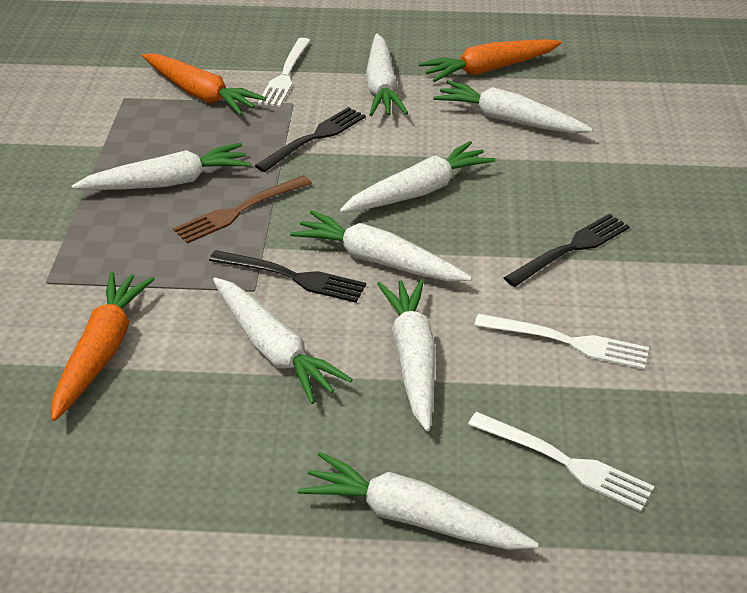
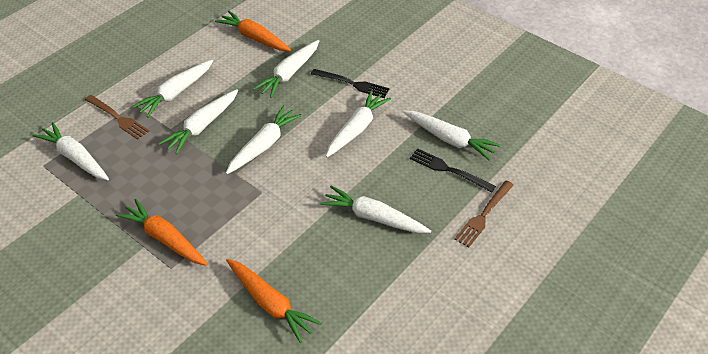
black fork: [209,250,366,303] [255,107,366,172] [504,214,630,287] = 3 -> [311,69,390,98] [410,148,496,193] = 2
brown fork: [173,175,312,244] = 1 -> [85,95,149,140] [454,180,514,247] = 2
white fork: [258,38,311,107] [468,412,655,512] [474,314,649,370] = 3 -> none = 0

